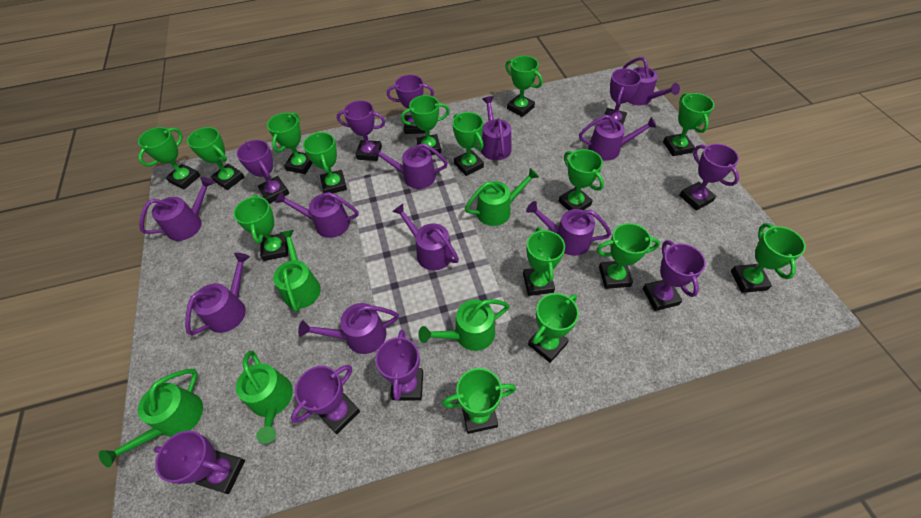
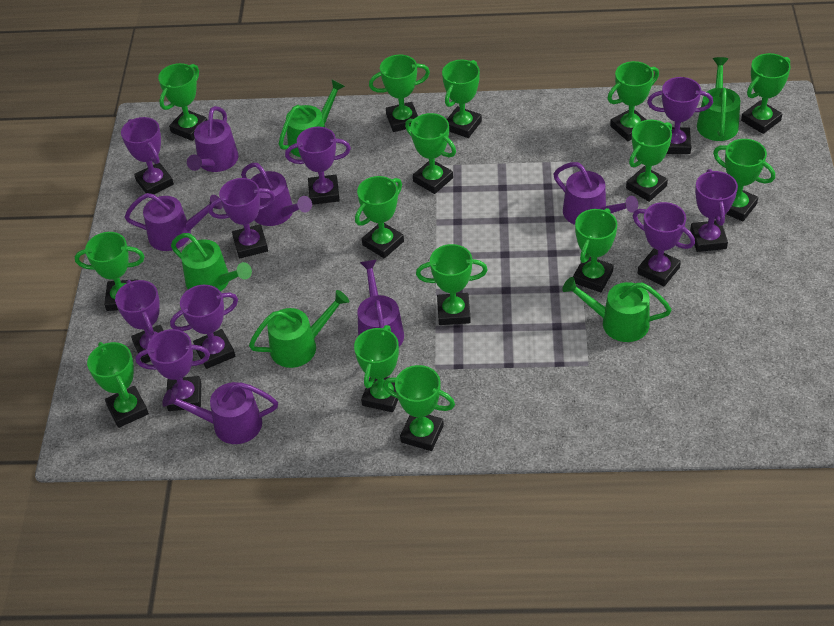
purple watering can: [139,177,214,241] [185,253,250,335] [275,191,359,238] [298,303,399,354] [370,143,448,189] [392,204,459,270] [481,96,512,160] [526,201,612,256] [579,115,657,161] [623,57,680,105] = 10 -> [125,193,223,251] [162,382,278,444] [187,106,239,172] [241,163,312,226] [357,260,404,347] [553,162,638,225] = 6

